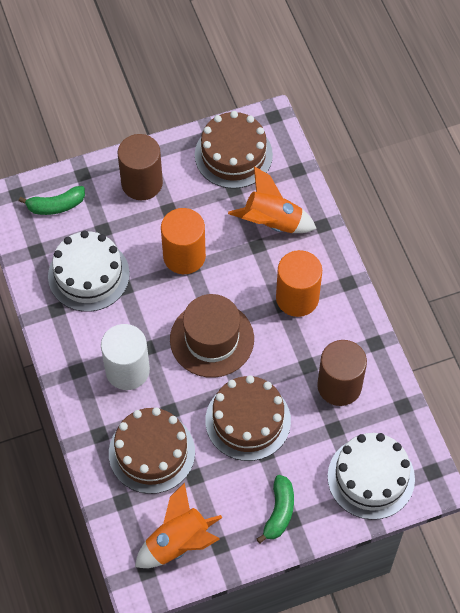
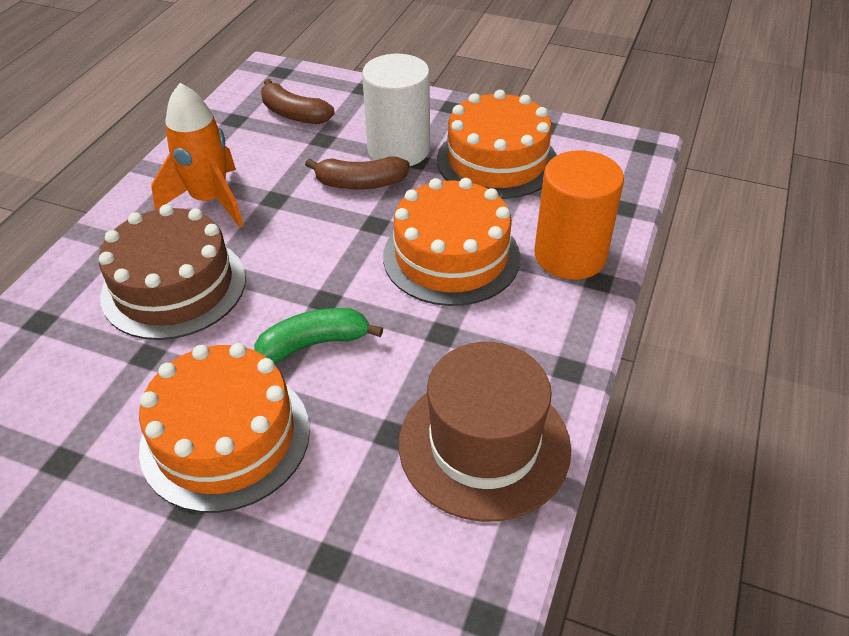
brown banana: none = 0 -> [261,79,335,124] [305,156,410,189] = 2
brown cake: [109,407,195,494] [195,111,273,189] [205,375,291,461] = 3 -> [99,204,246,340] = 1
brown cylinder: [118,134,163,200] [317,340,367,406] = 2 -> none = 0
green banana: [19,186,85,215] [257,475,294,543] = 2 -> [254,308,383,364] = 1
orange cake: none = 0 -> [139,343,310,513] [383,178,521,306] [437,90,557,199] = 3
orange cylinder: [161,208,206,274] [276,250,322,317] = 2 -> [534,150,624,280] = 1
orange rocket: [135,482,222,568] [228,166,317,233] = 2 -> [151,83,244,227] = 1
white cake: [48,231,130,312] [328,433,415,520] = 2 -> none = 0

